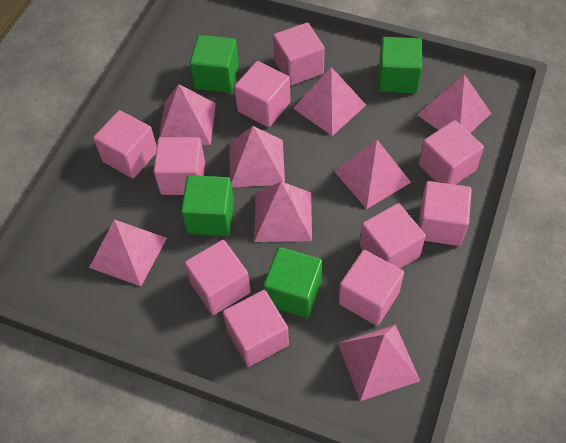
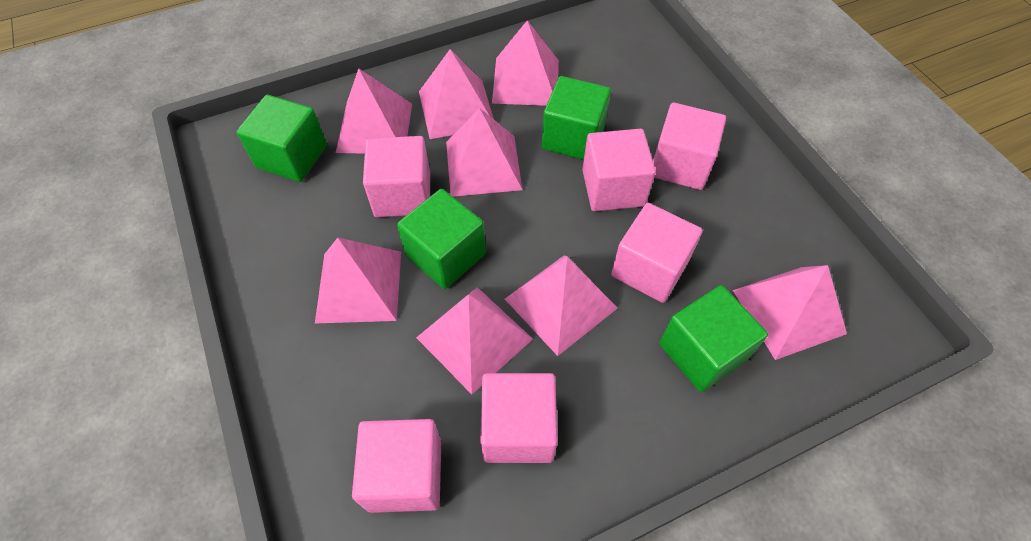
pink cube: [93,110,157,178] [154,137,205,195] [184,240,251,315] [223,290,289,367] [234,61,291,127] [273,23,325,86] [338,250,404,326] [360,203,426,269] [418,181,472,246] [419,120,484,185] = 10 -> [352,419,441,513] [363,136,430,217] [480,373,558,463] [582,129,656,211] [611,203,703,303] [653,103,726,190] = 6

